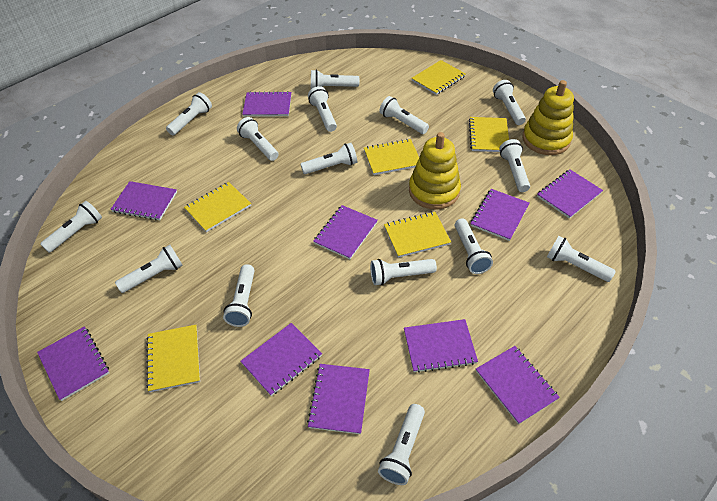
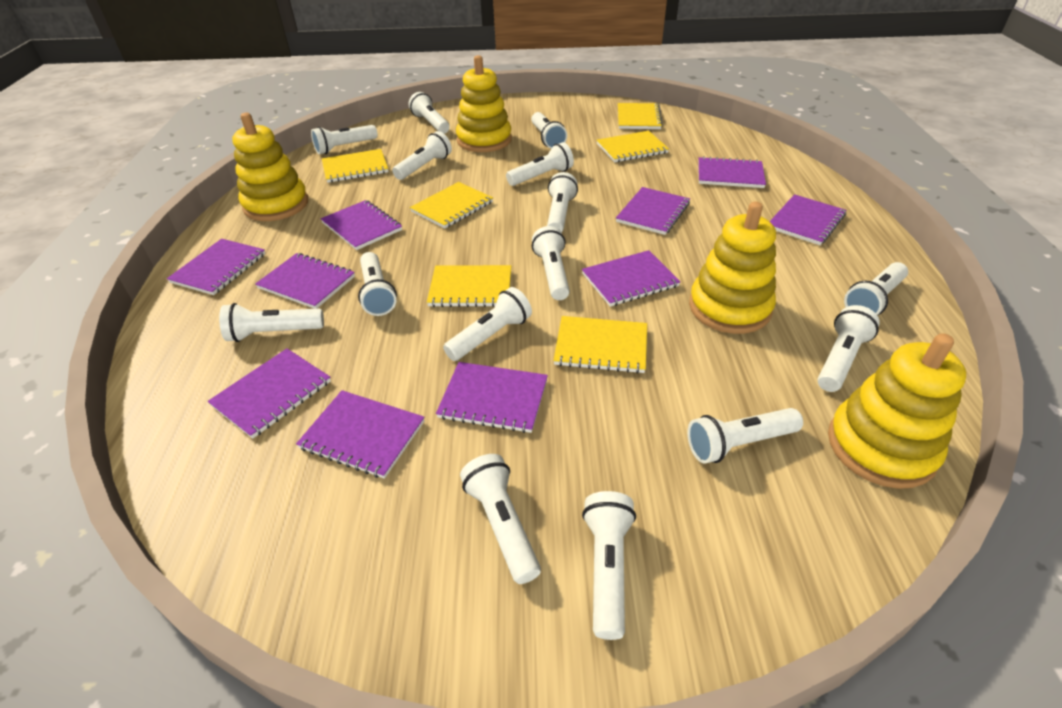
yellow stacking toy: [409,132,461,210] [523,80,574,155] = 2 -> [232,113,308,221] [456,55,512,152] [689,202,776,334] [828,333,966,489] = 4

